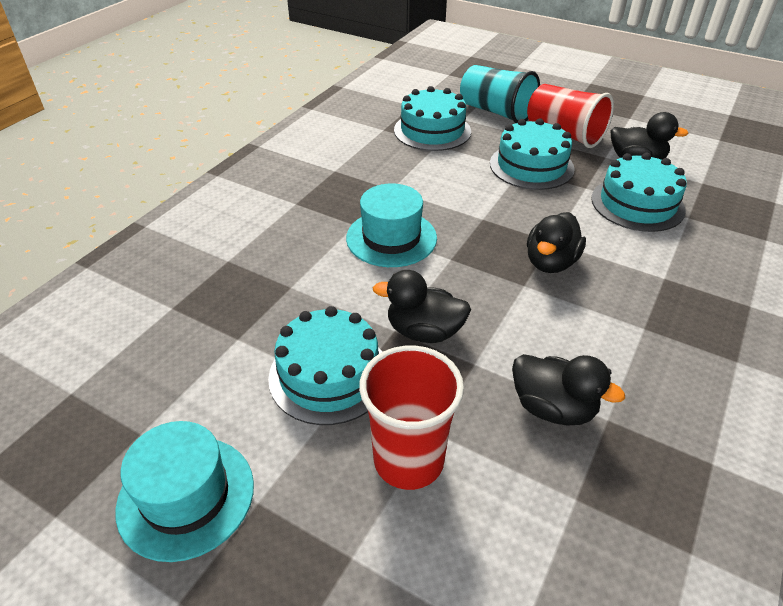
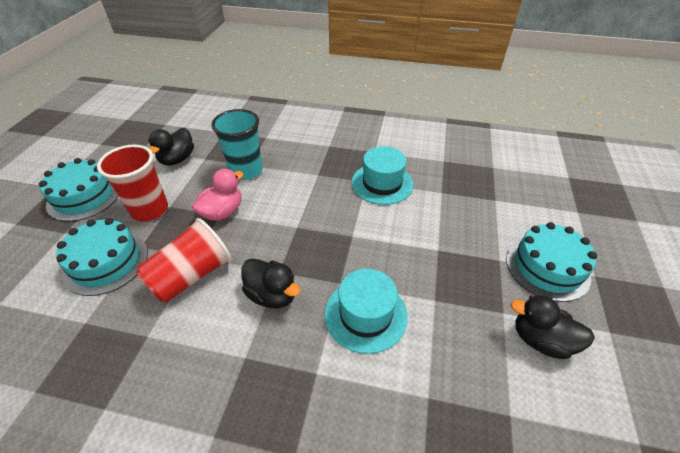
black duck: [373,270,471,343] [512,354,625,425] [527,212,586,273] [611,112,689,160] = 4 -> [148,128,194,166] [241,258,300,308] [510,295,595,359] = 3
pink duck: none = 0 -> [192,169,244,221] = 1
turquoise cake: [268,306,382,425] [394,86,471,151] [490,118,575,190] [591,153,687,232] = 4 -> [39,158,118,221] [56,218,148,296] [506,222,597,302] = 3

